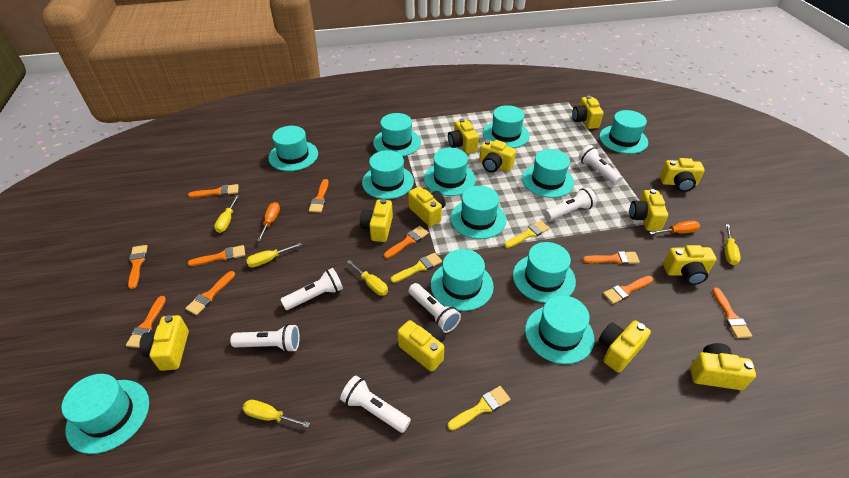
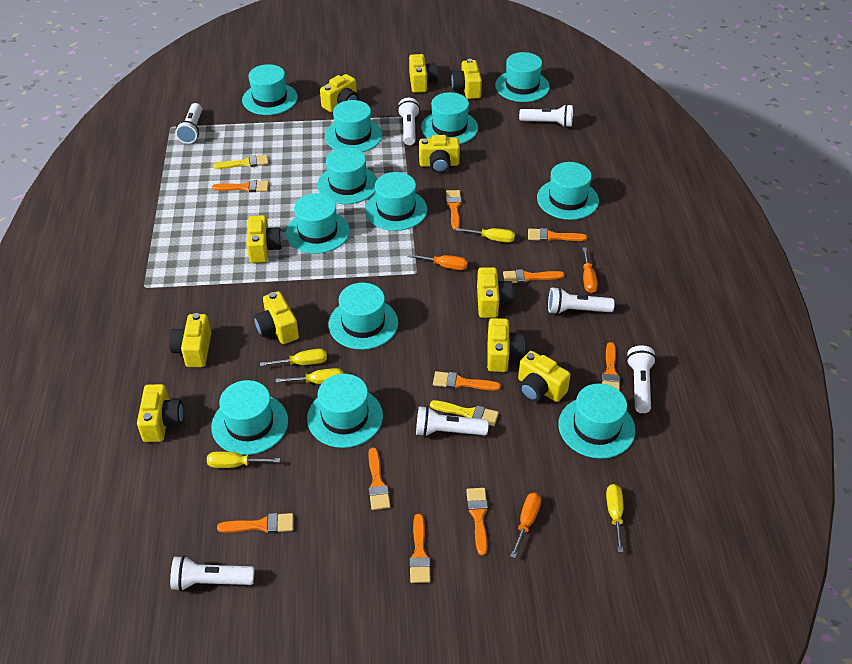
orange screwdriver: [257,202,280,241] [649,221,700,235] = 2 -> [408,254,468,270] [510,493,541,558] [583,248,598,293] = 3
white flashlight: [230,324,300,353] [280,268,343,310] [340,376,411,433] [408,283,461,333] [545,187,597,220] [578,145,622,185] = 6 -> [170,556,255,591] [175,103,202,144] [397,98,420,145] [416,406,489,437] [519,104,573,128] [548,287,615,315] [626,345,656,413] = 7
yellow brush: [390,253,442,283] [448,386,510,430] [504,221,549,248] = 3 -> [213,154,269,169] [430,400,499,426] = 2
yellow camera: [139,315,189,371] [360,199,393,242] [397,320,445,372] [408,186,446,227] [448,119,479,154] [479,140,516,172] [572,95,604,129] [599,320,651,373] [629,189,668,231] [660,158,705,192] [663,245,717,285] [690,343,756,390] = 12 -> [137,384,184,442] [169,313,211,367] [246,215,282,263] [254,291,299,344] [320,74,358,112] [409,54,438,93] [419,135,460,173] [451,59,482,99] [477,267,513,318] [487,318,525,372] [518,351,571,402] = 11

